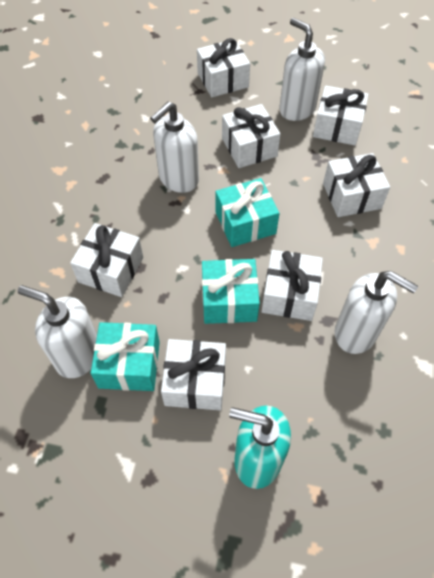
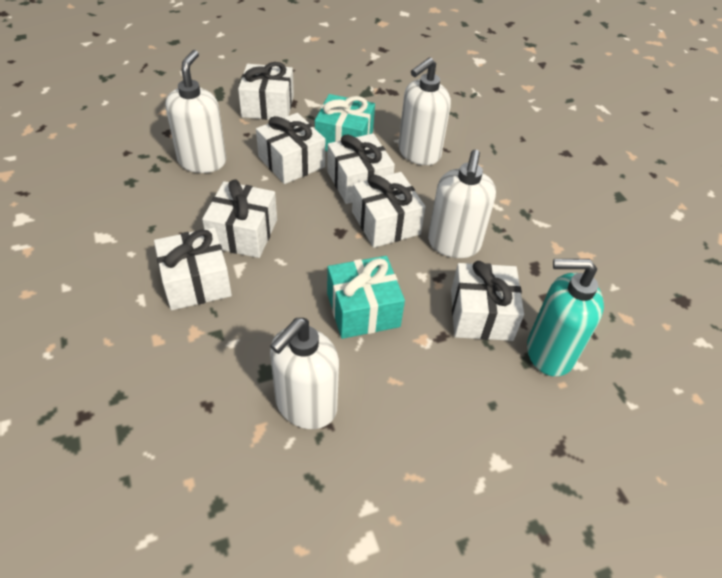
turquoise gift: [91,322,160,391] [202,259,260,324] [215,178,279,247] = 3 -> [315,94,375,152] [327,256,405,339] = 2

